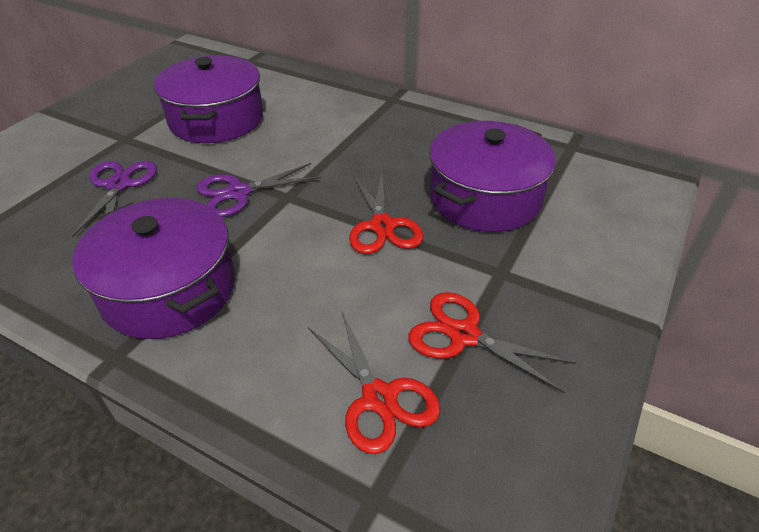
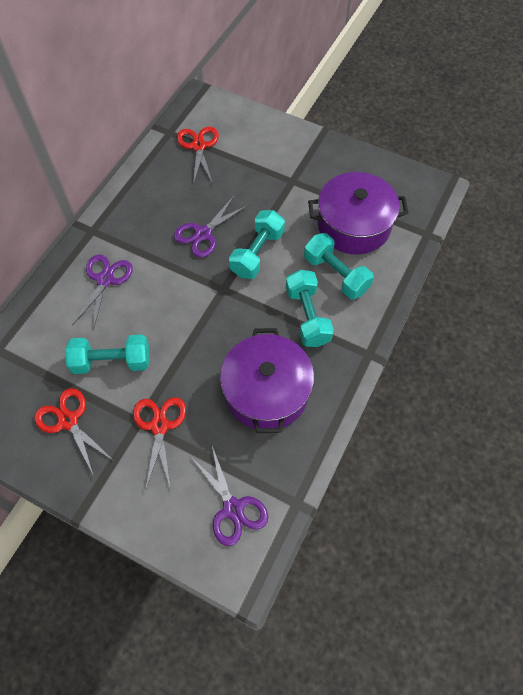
purple pot: [72,198,235,339] [154,55,263,143] [429,121,556,232] = 3 -> [220,328,314,433] [308,172,408,254] = 2
purple scissors: [72,161,157,237] [196,163,321,217] = 2 -> [72,255,133,330] [174,196,248,258] [190,446,268,546] = 3
turquoise dumbbell: none = 0 -> [65,334,150,374] [229,210,285,279] [286,270,334,347] [304,233,374,299] = 4

